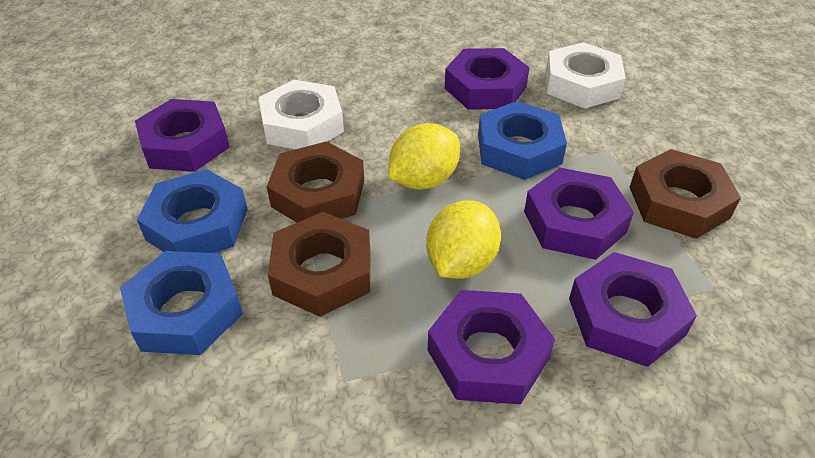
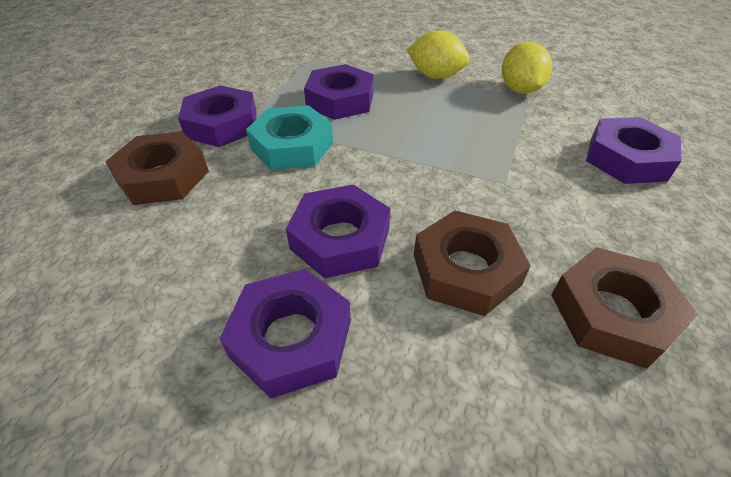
blue nut: [120,251,243,355] [137,169,248,253] [478,101,567,180] = 3 -> none = 0
turquoise nut: none = 0 -> [246,105,333,170] = 1
white nut: [258,80,344,149] [546,42,626,108] = 2 -> none = 0

